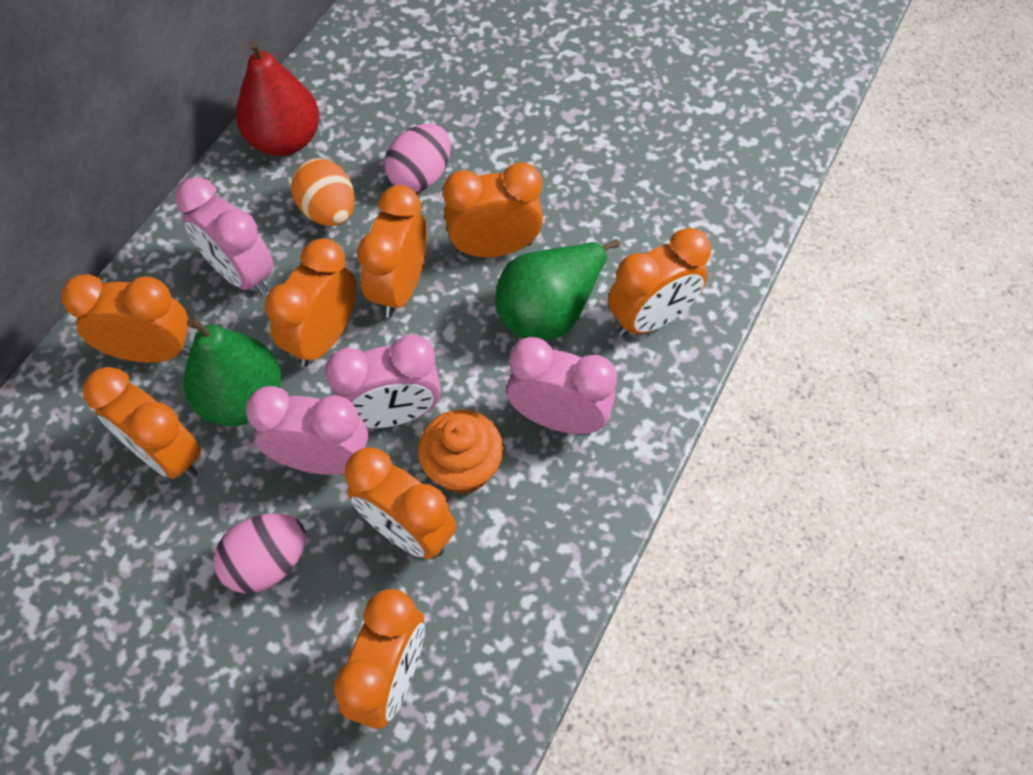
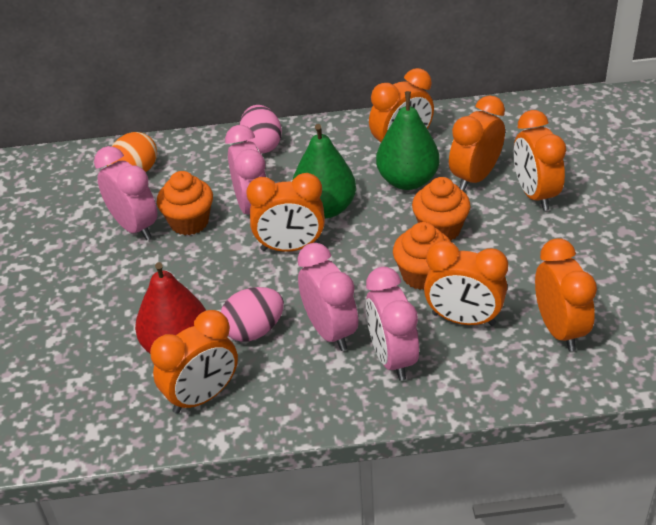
orange clock: [61,274,191,363] [83,367,201,479] [265,238,357,367] [334,589,425,729] [345,447,456,559] [357,185,427,318] [443,162,543,257] [608,228,711,337] = 8 -> [150,310,238,414] [246,173,325,252] [369,68,434,142] [424,240,508,326] [449,95,505,191] [513,110,566,211] [535,238,597,351] = 7
orange cupcake: [418,410,504,494] = 1 -> [157,171,213,235] [393,222,451,290] [412,177,471,241] = 3

